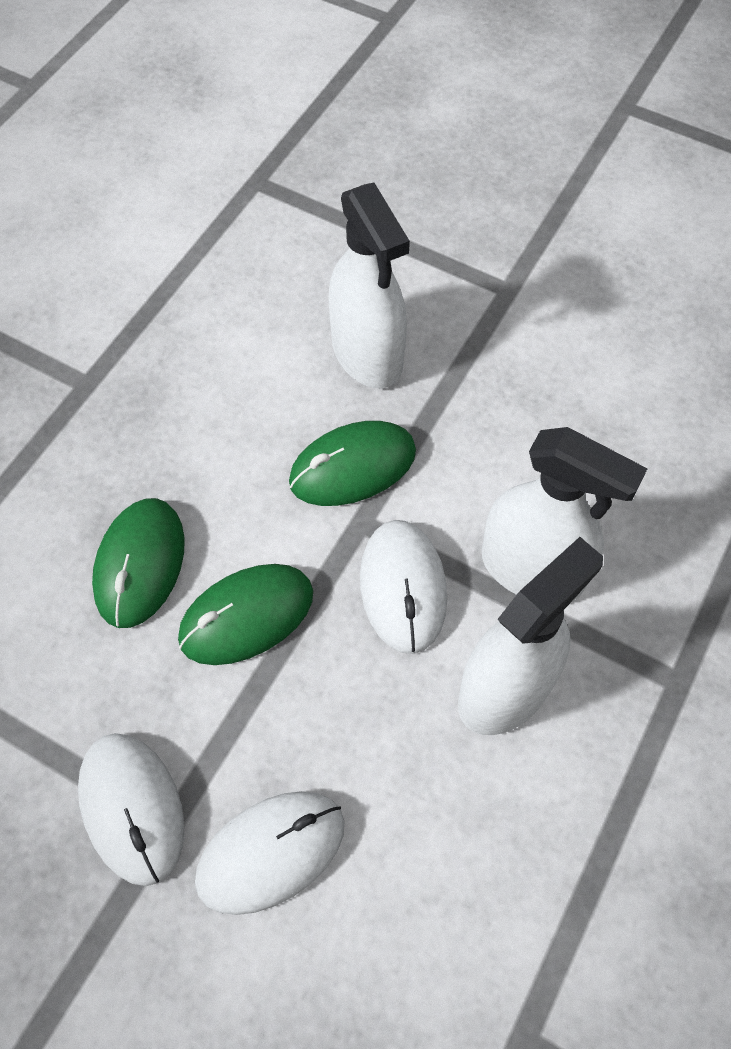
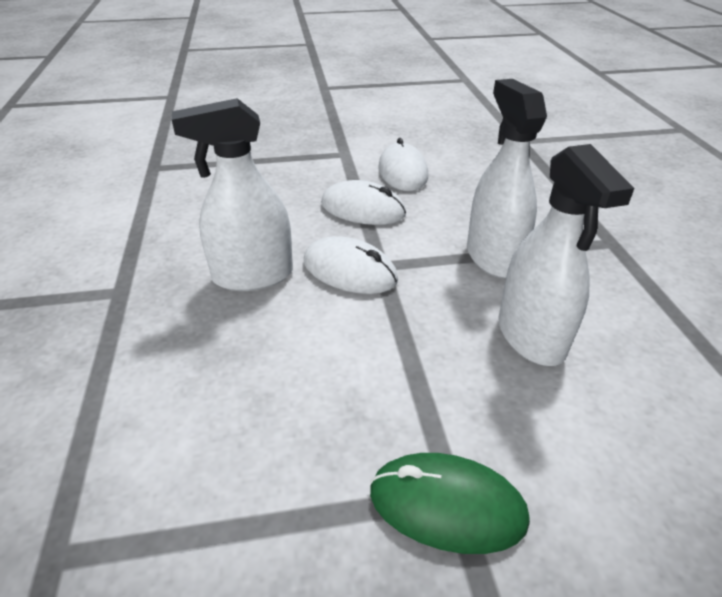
green mouse: [92,498,185,628] [178,564,313,665] [289,421,416,506] = 3 -> [370,453,530,554] = 1

